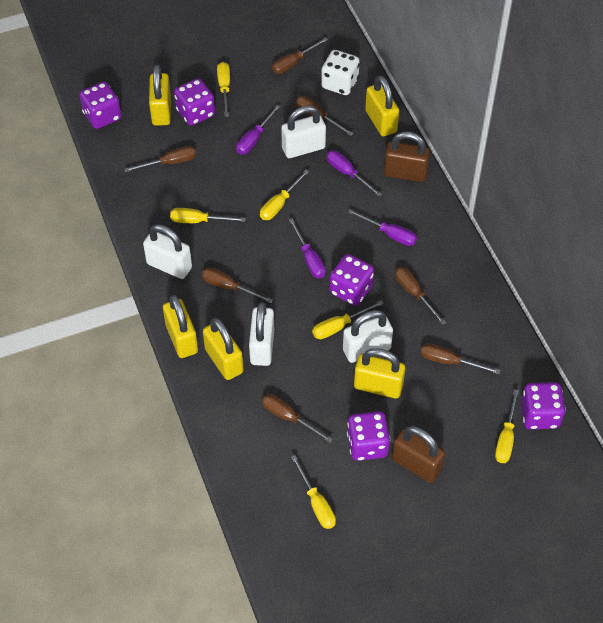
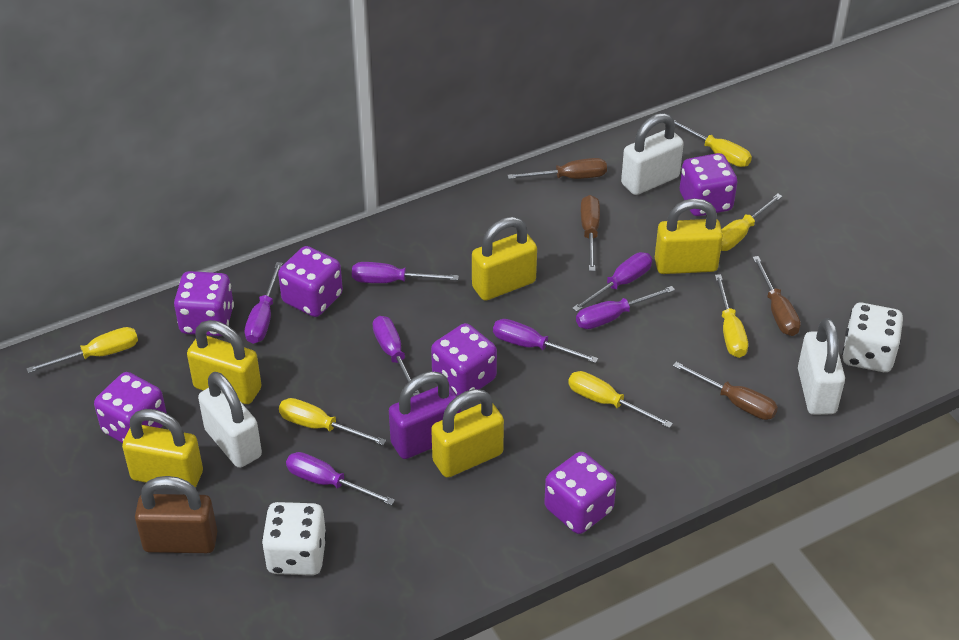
brown padlock: [384,132,430,182] [392,426,445,483] = 2 -> [135,476,217,553] = 1
brown screwdriver: [125,146,196,172] [202,267,273,303] [262,394,333,443] [272,37,328,74] [296,96,353,136] [395,267,446,325] [421,343,500,374] = 7 -> [507,158,607,179] [581,195,600,271] [673,362,778,420] [752,256,801,336] = 4
purple dice: [79,82,121,129] [174,78,215,126] [329,254,374,306] [347,411,390,461] [521,382,566,429] = 5 -> [94,372,167,443] [174,271,234,336] [278,246,343,317] [431,323,497,396] [544,452,616,534] [680,153,737,216] = 6
purple padlock: none = 0 -> [389,371,461,459] = 1
purple screwdriver: [236,105,280,154] [289,218,326,278] [326,150,382,197] [348,209,417,246] = 4 -> [245,262,283,344] [286,452,395,505] [352,262,459,283] [373,316,420,396] [493,319,598,363] [572,252,652,312] [576,286,675,329] = 7
white dice: [321,50,360,95] = 1 -> [262,502,327,575] [842,303,903,372] = 2
white padlock: [143,224,192,279] [249,302,274,366] [281,106,326,158] [343,310,393,363] = 4 -> [198,372,262,468] [621,113,684,195] [798,318,845,415] = 3

